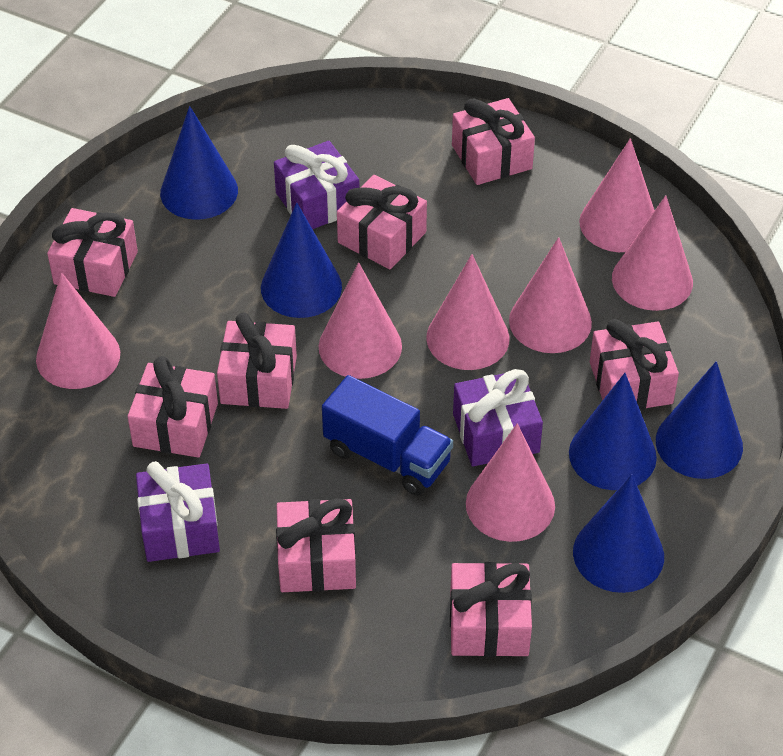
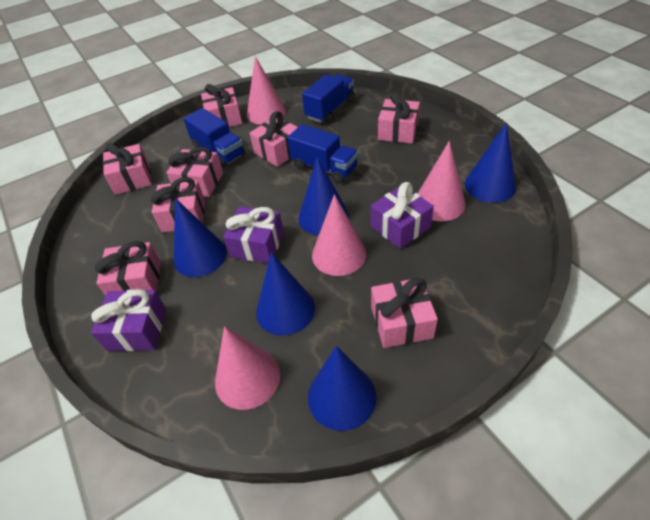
blue truck: [322,375,453,496] = 1 -> [183,108,245,168] [287,124,358,184] [302,74,354,123] = 3
pink cone: [36,273,120,389] [319,262,402,379] [426,254,509,370] [466,423,555,542] [509,237,592,353] [579,138,655,252] [612,195,693,311] = 7 -> [215,326,280,410] [247,56,286,125] [312,194,366,276] [417,141,466,221] = 4

